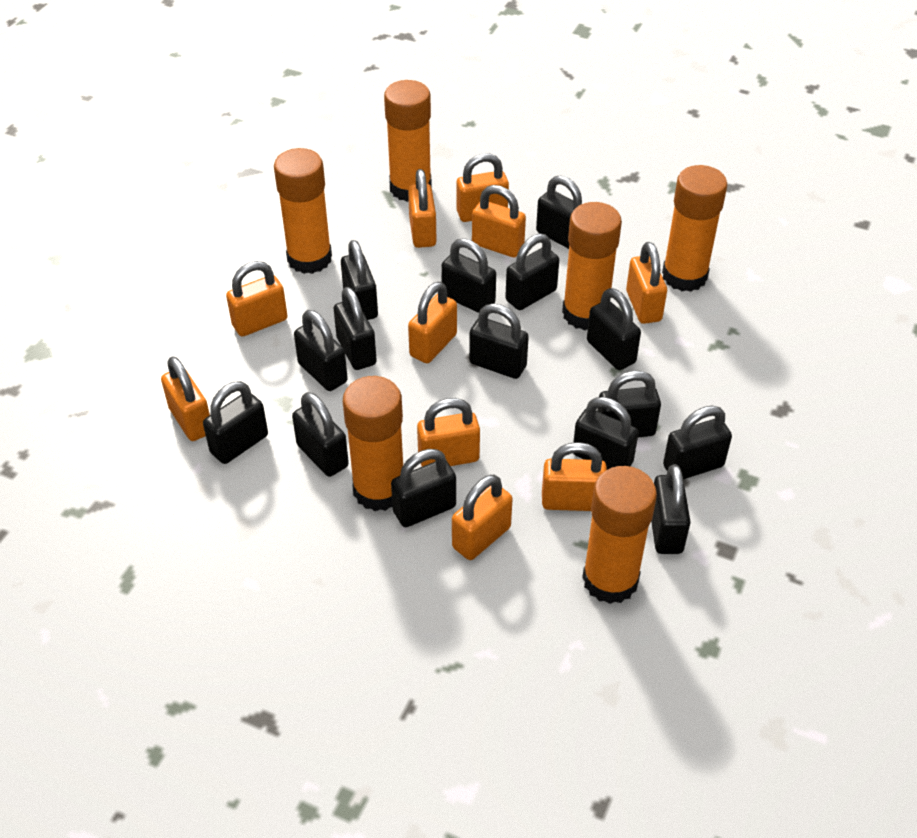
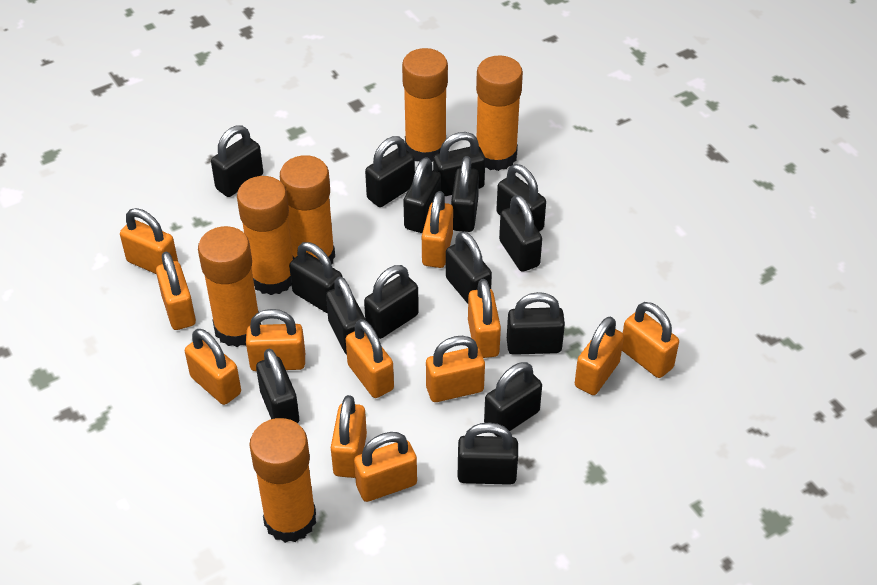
orange padlock: [161,356,210,441] [226,261,288,337] [408,169,437,248] [408,282,457,363] [417,398,480,467] [452,475,513,560] [457,153,509,222] [472,185,526,257] [542,442,607,511] [626,242,667,324] = 10 -> [120,208,178,274] [156,251,196,330] [185,329,241,405] [246,309,305,371] [331,395,367,478] [346,319,394,398] [354,432,417,502] [422,191,453,268] [426,336,485,402] [468,279,501,358] [575,317,624,395] [622,302,679,378] = 12

